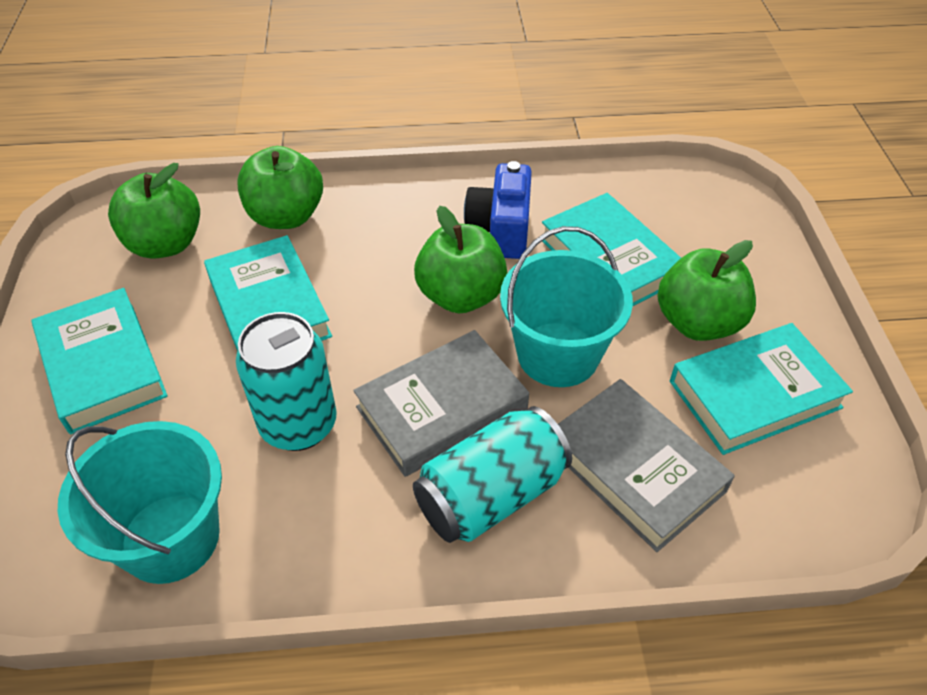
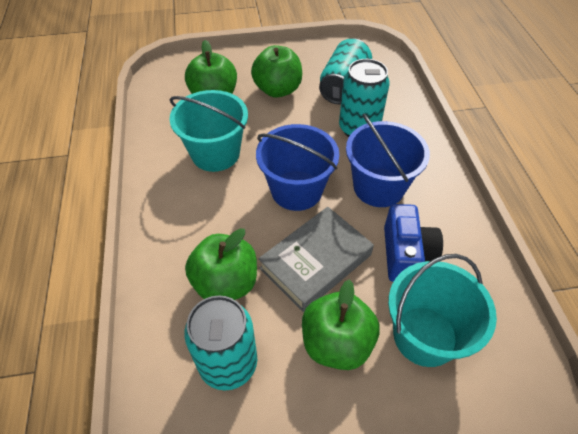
blue bucket: none = 0 -> [256,124,339,211] [346,114,430,207] = 2
grey book: [353,330,529,477] [558,379,735,552] = 2 -> [258,207,374,312] = 1
turquoise book: [31,288,168,434] [204,235,332,351] [542,193,681,306] [670,323,853,455] = 4 -> none = 0
turquoise can: [236,312,337,451] [413,406,572,543] = 2 -> [184,295,257,391] [319,39,372,104] [339,59,390,137] = 3

